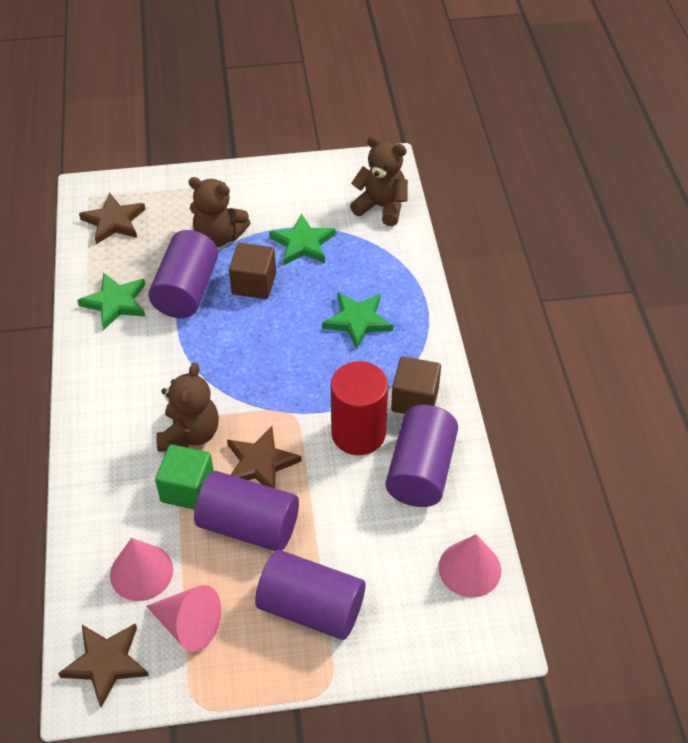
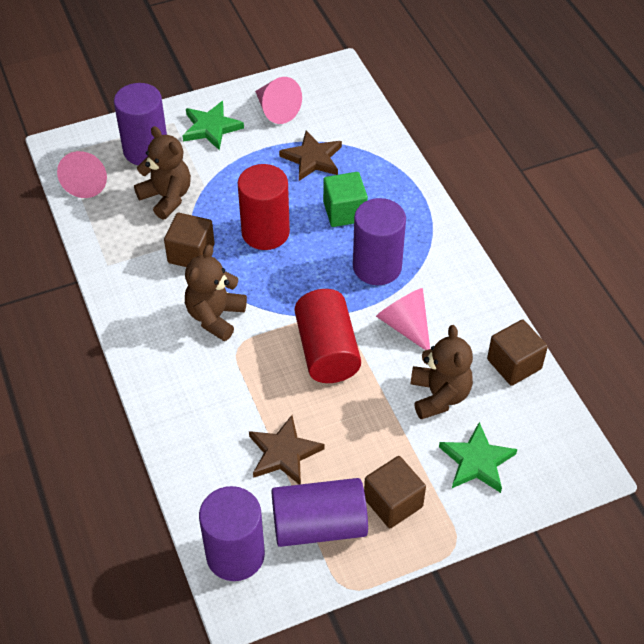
brown cube: [229,243,276,299] [391,356,441,414] = 2 -> [164,213,215,267] [364,456,426,528] [487,320,548,386] = 3
brown star: [58,623,149,708] [79,193,146,244] [227,426,302,488] = 3 -> [249,415,324,485] [279,131,342,181] = 2
green star: [77,273,145,330] [269,213,336,265] [322,292,393,350] = 3 -> [182,101,244,150] [439,422,518,493] = 2
red cylinder: [331,361,388,455] = 1 -> [237,164,290,250] [295,289,361,383] = 2

